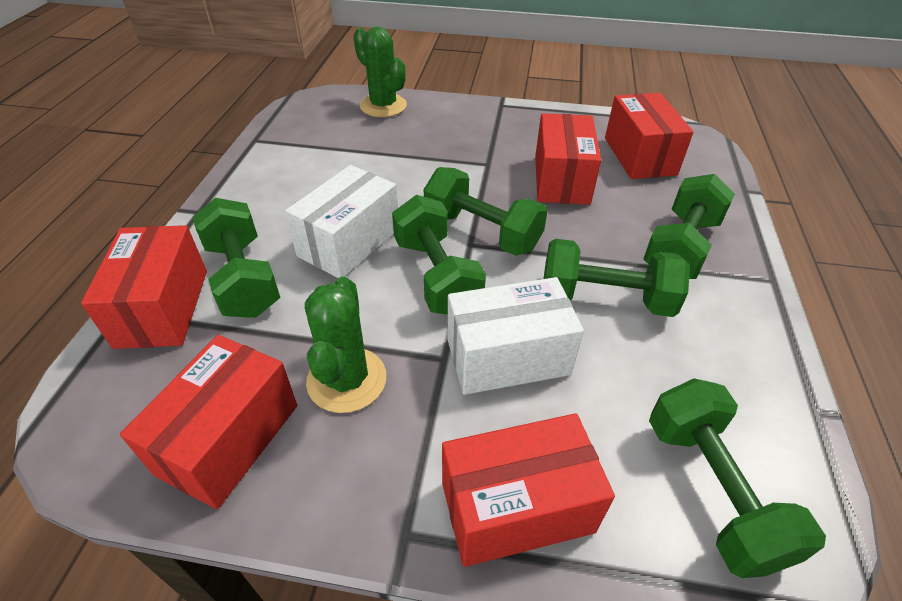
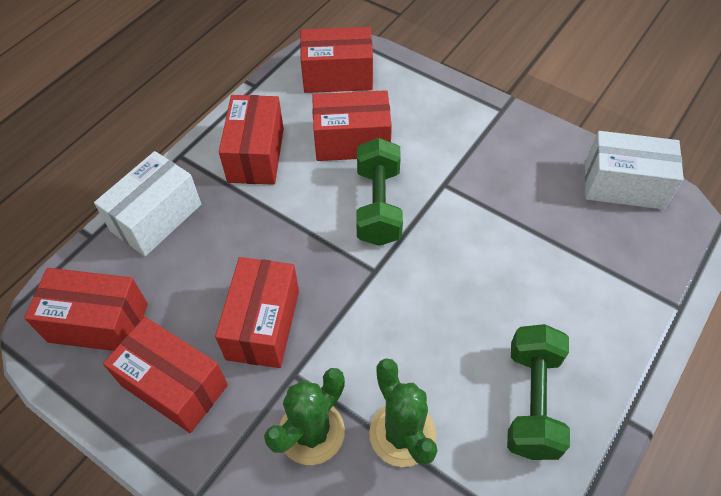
green dumbbell: [193,198,280,318] [392,195,486,315] [424,167,547,256] [544,239,690,317] [643,174,735,279] [649,378,826,578] = 6 -> [356,138,403,246] [507,324,570,460] = 2
red box: [81,225,207,349] [120,335,297,509] [442,413,615,567] [535,113,601,205] [605,93,694,179] = 5 -> [24,268,148,351] [103,317,228,433] [215,257,299,368] [219,95,284,185] [300,27,373,93] [312,90,392,161] = 6

